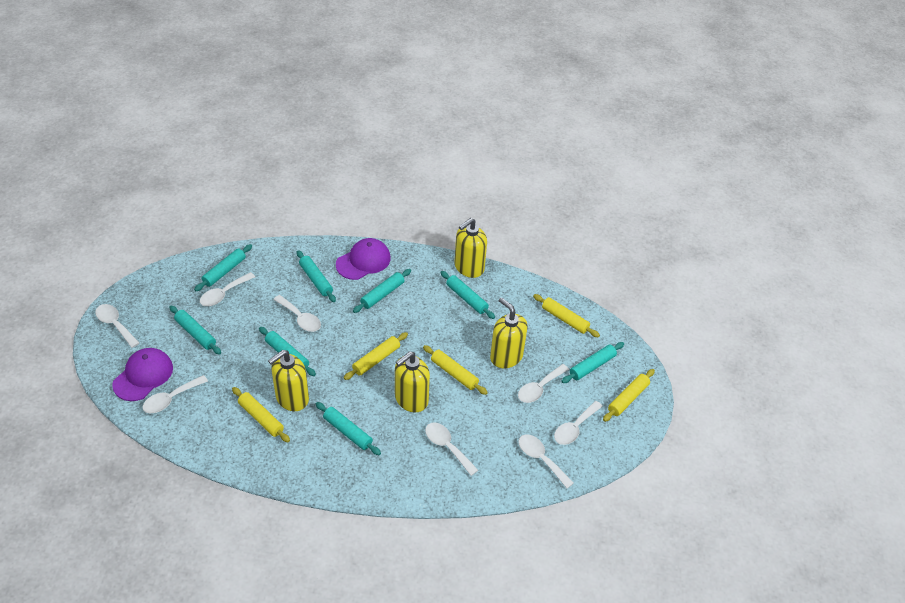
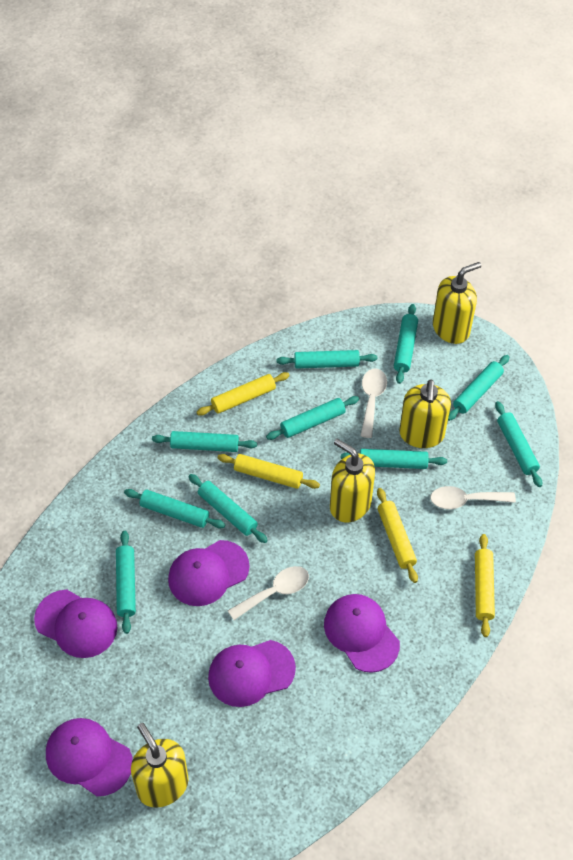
purple cap: [112,348,173,401] [336,238,391,280] = 2 -> [34,590,117,658] [46,718,133,796] [168,540,250,606] [208,640,296,707] [324,594,400,673] = 5
turquoise rolling pin: [169,306,221,354] [194,244,252,291] [259,327,316,376] [297,250,336,302] [316,402,381,455] [353,269,411,313] [440,271,495,319] [562,342,624,383] = 8 -> [116,531,136,634] [124,489,225,529] [152,431,257,452] [188,474,268,543] [266,396,359,440] [276,350,377,369] [341,449,447,469] [394,304,418,384] [448,355,509,421] [495,401,542,487] = 10
white spoon: [95,304,139,348] [143,375,208,413] [200,272,255,306] [273,295,321,332] [425,423,478,476] [518,364,569,403] [519,434,574,488] [554,401,603,445] = 8 -> [228,566,309,620] [361,369,387,438] [430,486,516,509] = 3
yellow rolling pin: [232,387,290,443] [344,332,408,380] [423,345,488,395] [533,294,600,337] [603,369,655,422] = 5 -> [196,372,290,416] [218,454,320,489] [377,488,418,583] [475,534,495,637] = 4

